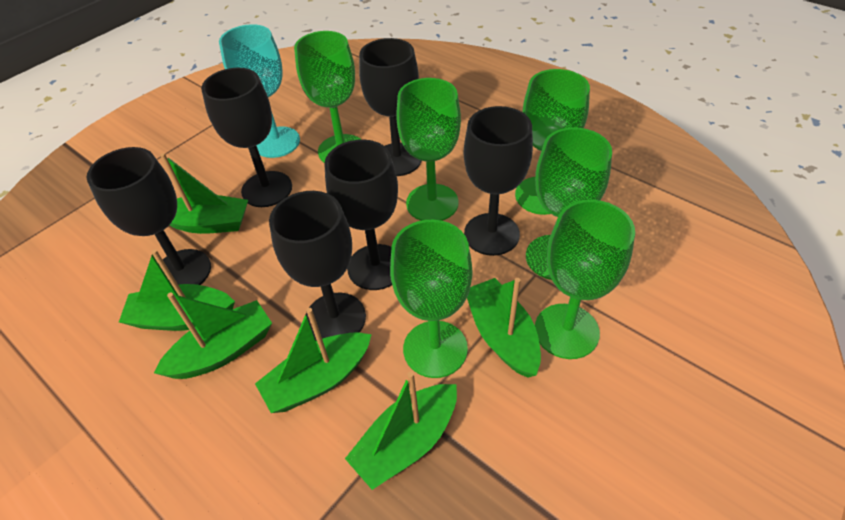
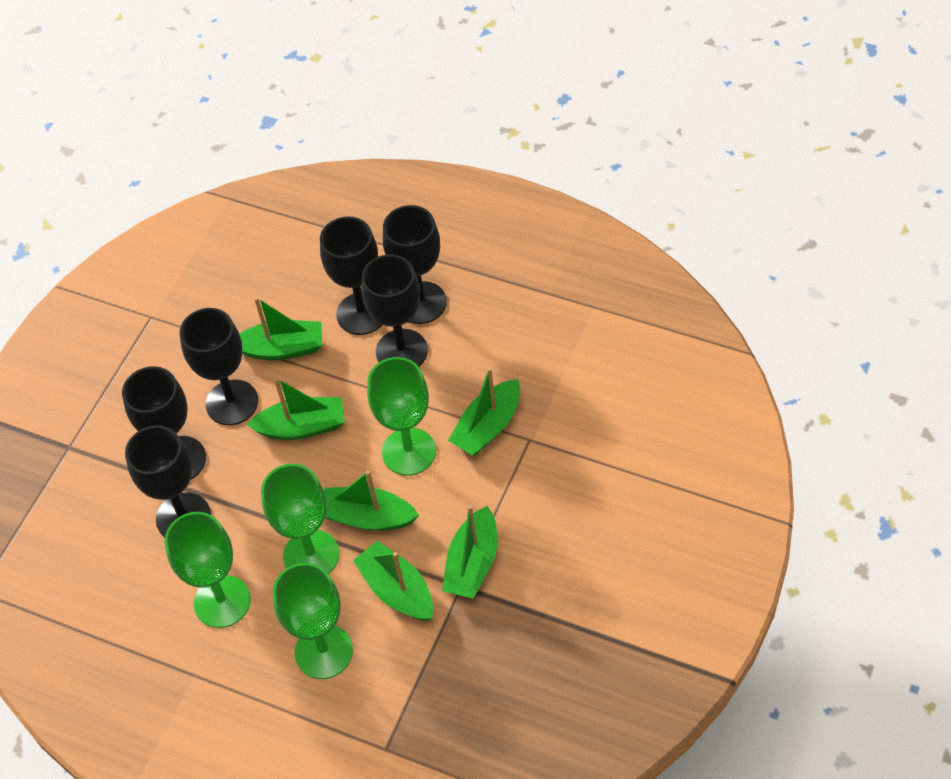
green goblet: [294,31,362,163] [390,220,472,378] [396,78,461,221] [515,69,590,215] [526,128,612,280] [535,200,635,359] = 6 -> [165,512,251,628] [261,464,339,574] [273,563,353,679] [367,357,436,475] = 4
turquoise goblet: [219,24,300,158] = 1 -> none = 0

